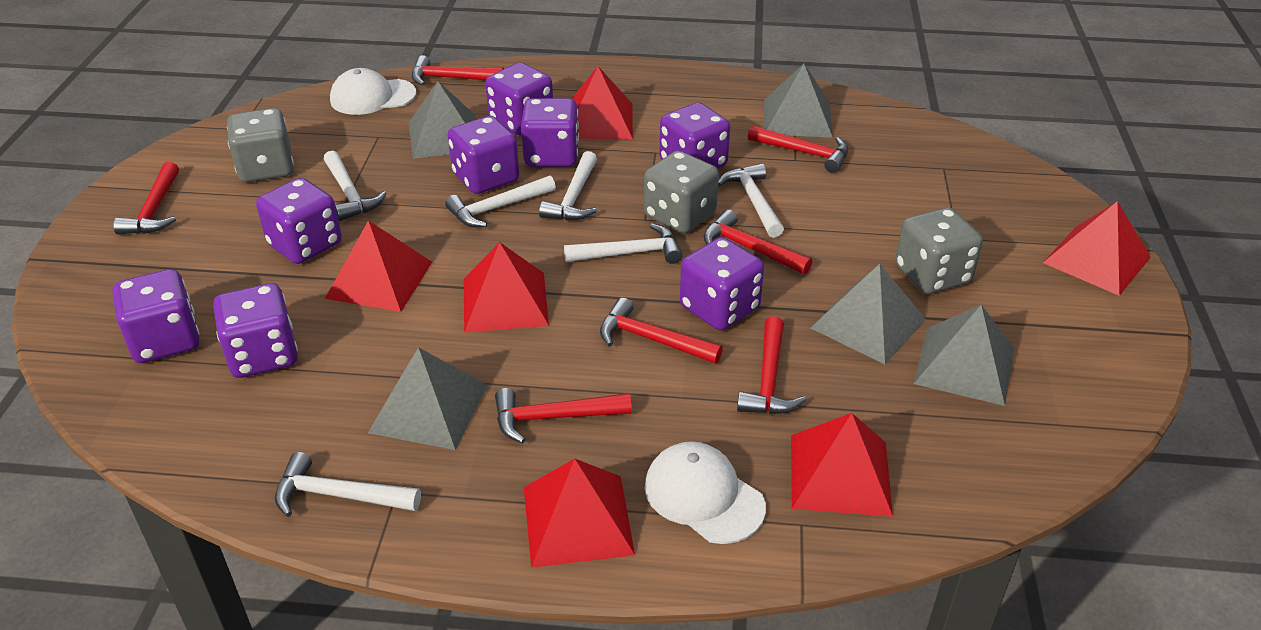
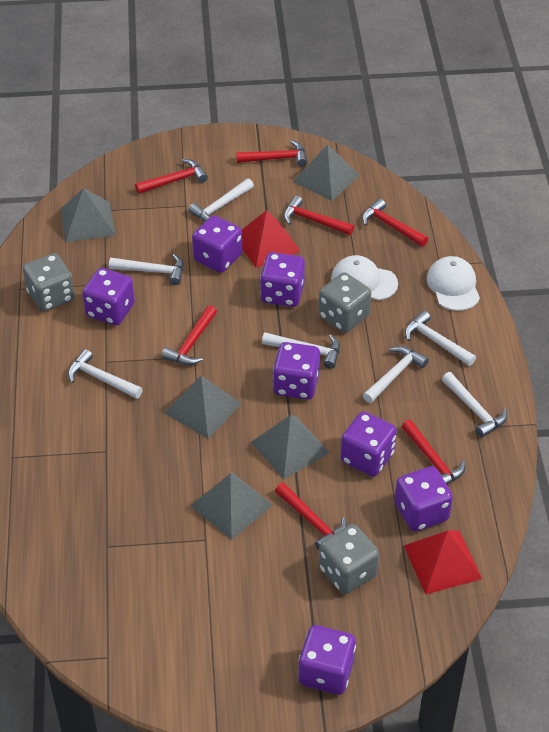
purple dice: [112,269,200,363] [213,283,298,378] [256,178,342,264] [448,116,519,194] [485,63,553,135] [521,98,579,167] [659,103,730,169] [680,237,764,331] = 8 -> [82,268,135,326] [192,215,242,273] [260,252,305,307] [273,342,320,400] [298,625,356,695] [340,411,397,477] [395,466,453,532] = 7
red pyramid: [325,221,432,312] [464,242,549,333] [524,459,635,568] [571,66,633,139] [791,413,893,517] [1043,201,1151,296] = 6 -> [242,210,301,268] [404,530,482,595] = 2
white hammer: [275,452,421,517] [323,150,387,221] [445,176,556,228] [539,151,597,221] [564,223,683,264] [718,163,784,238] = 6 -> [68,349,143,399] [109,254,184,285] [188,178,254,222] [262,333,340,369] [363,346,429,403] [405,311,476,366] [442,372,507,438] = 7

